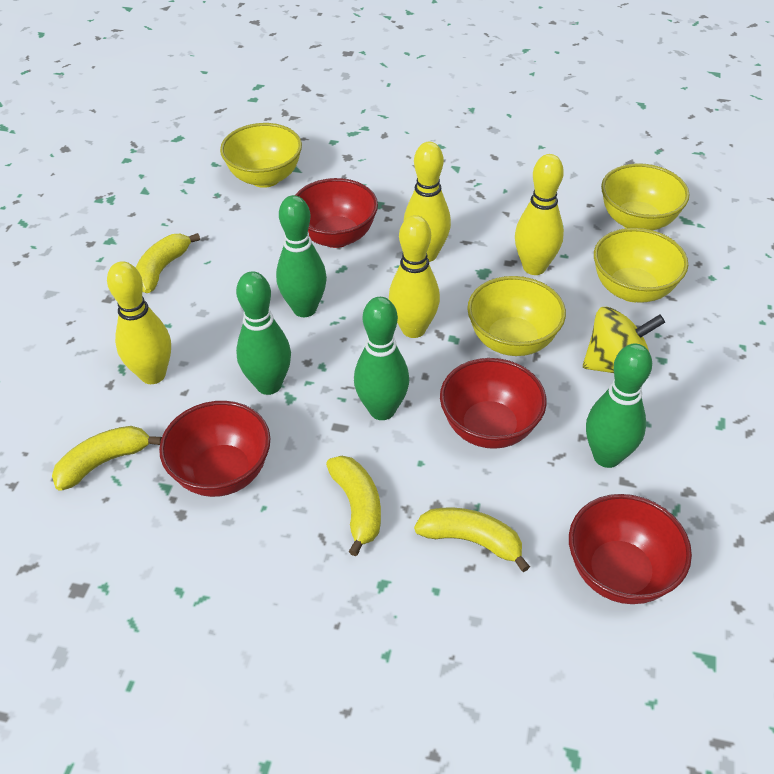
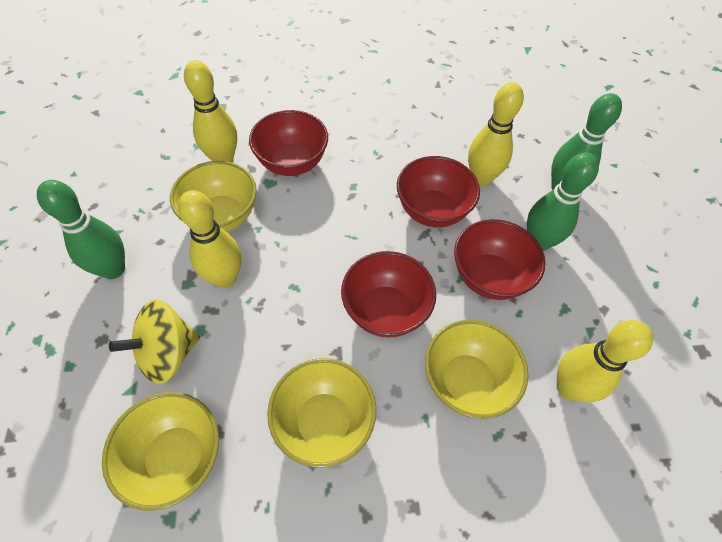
green bowling pin: [236,272,291,395] [276,195,327,317] [354,297,409,420] [586,344,652,468] = 4 -> [37,180,125,279] [527,152,599,251] [551,93,622,190] = 3
yellow banana: [52,426,162,491] [136,233,200,293] [326,456,381,556] [414,507,530,572] = 4 -> none = 0

